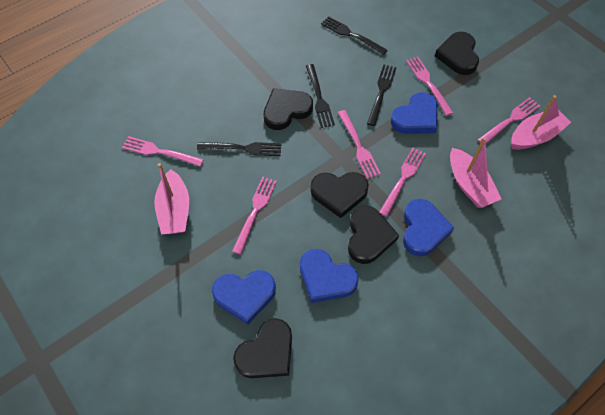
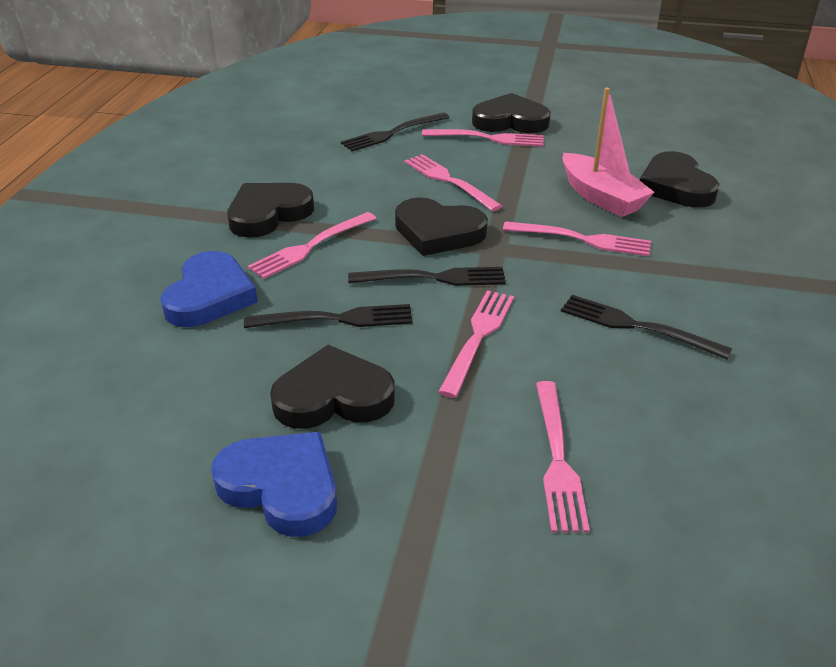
blue heart: [212,270,276,325] [300,249,359,303] [391,92,437,134] [403,199,454,256] = 4 -> [160,251,258,327] [211,432,337,537] = 2
pink boat: [154,163,189,235] [450,137,501,208] [511,95,571,150] = 3 -> [563,87,655,217] = 1

